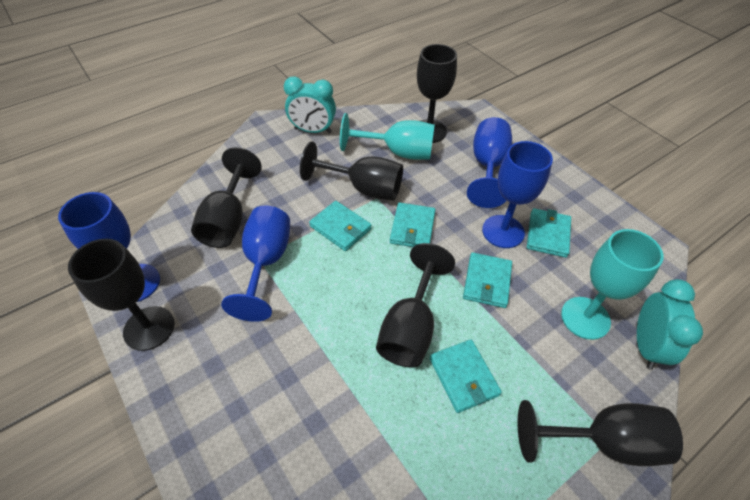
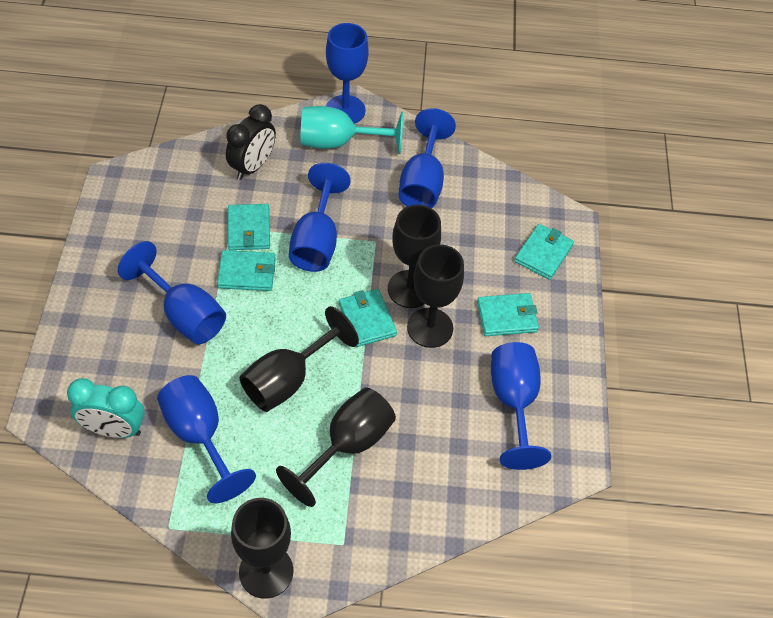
black clock: none = 0 -> [226,104,276,180] = 1
black goblet: [68,239,175,351] [191,147,262,248] [300,141,403,201] [376,243,455,367] [417,44,457,143] [518,400,683,466] = 6 -> [231,498,293,599] [239,306,359,412] [276,388,396,507] [388,205,441,308] [407,244,464,348] = 5
blue goblet: [58,192,160,302] [221,205,290,322] [467,117,512,208] [482,141,553,248] = 4 -> [118,241,226,344] [157,375,256,503] [289,163,351,272] [326,23,369,124] [398,108,456,208] [491,342,551,470] = 6
turquoise clock: [284,76,336,133] [637,279,703,370] = 2 -> [67,378,144,438] = 1
turquoise goblet: [340,113,435,160] [561,229,664,340] = 2 -> [301,106,403,154] = 1

